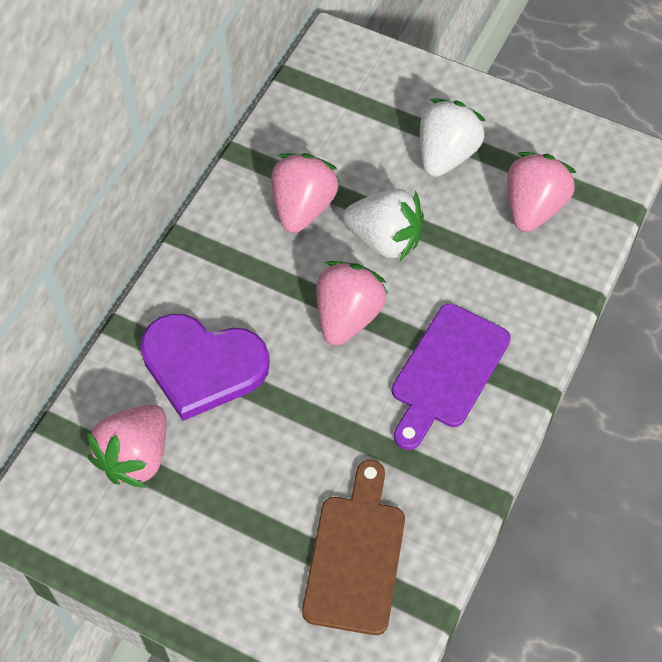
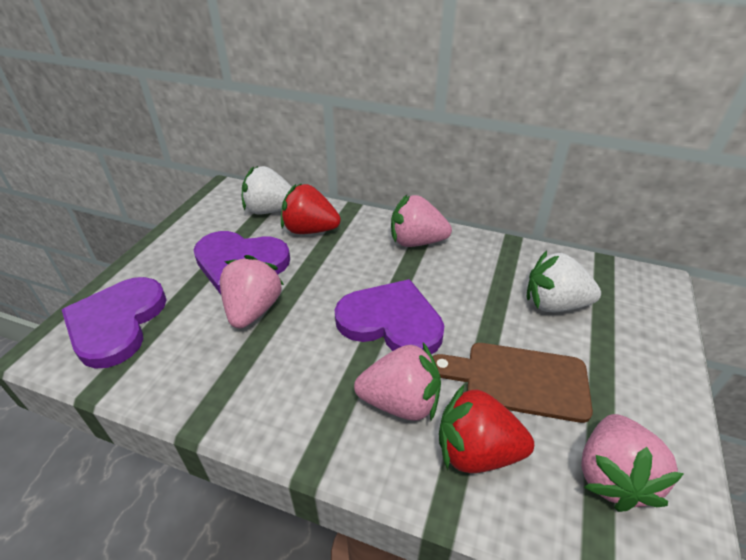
purple cutting board: [392,304,511,450] = 1 -> none = 0
purple heart: [140,314,270,421] = 1 -> [62,277,166,369] [193,231,290,295] [335,279,444,354] = 3
red strawberry: none = 0 -> [281,183,341,234] [439,385,534,473] = 2

